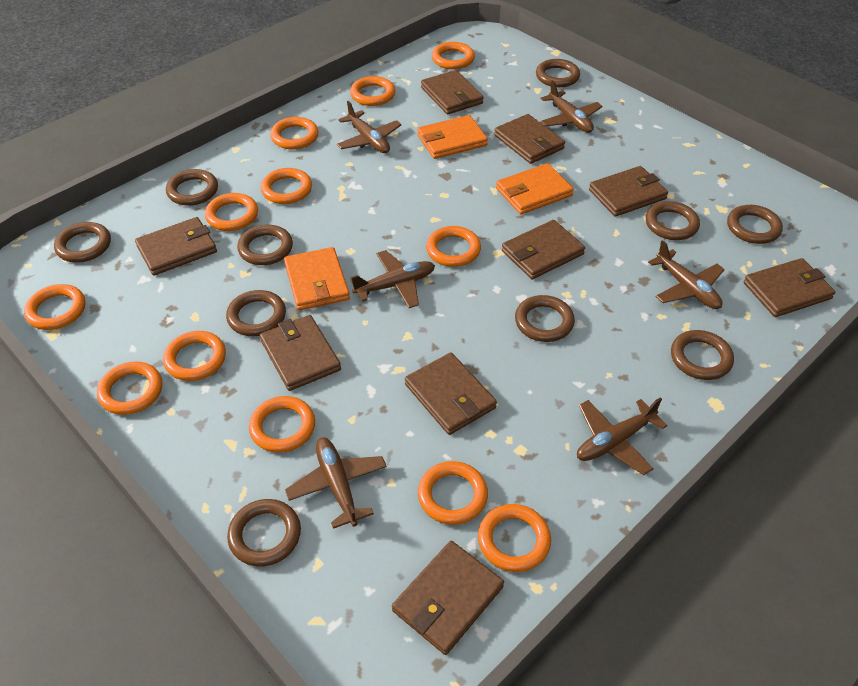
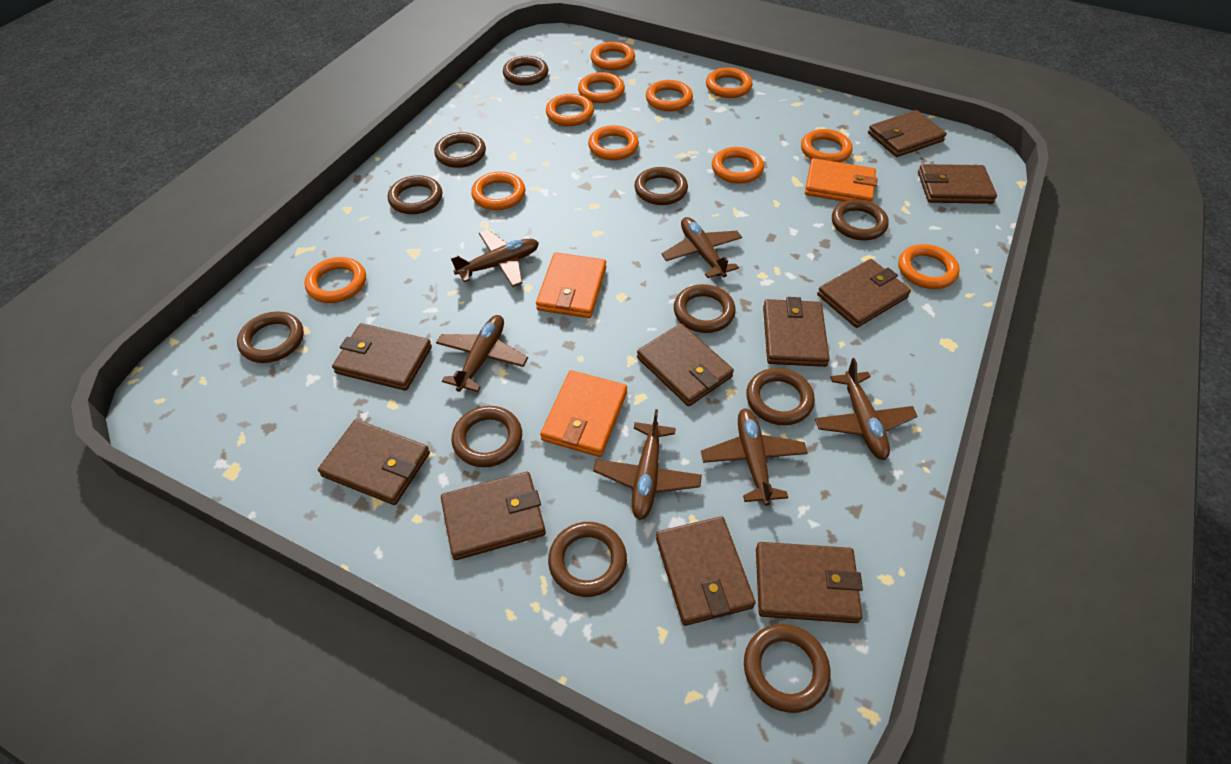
brown ring: [54,222,111,262] [166,169,218,206] [226,290,286,336] [227,499,301,567] [237,225,293,265] [515,295,575,342] [536,59,580,87] [646,201,700,240] [671,330,734,380] [727,205,783,244] = 10 -> [237,312,304,363] [388,175,442,214] [434,132,486,168] [452,406,522,467] [503,56,549,86] [548,522,627,597] [634,167,688,205] [674,284,736,333] [744,624,831,713] [746,368,815,425] [832,199,889,240] = 11
brown wallet: [135,217,217,276] [260,315,341,391] [392,541,504,655] [405,353,497,435] [421,70,484,115] [494,114,565,164] [502,220,585,280] [589,166,668,217] [743,258,835,317] = 9 -> [318,419,430,505] [332,323,432,391] [441,472,546,560] [637,323,734,406] [656,516,755,626] [756,542,863,623] [763,297,830,367] [817,259,911,328] [868,110,947,157] [918,164,997,204] = 10
orange ring: [24,284,86,330] [97,361,162,415] [163,331,226,381] [205,193,258,231] [249,396,315,453] [261,168,312,204] [270,117,319,149] [350,76,396,106] [418,461,488,525] [426,226,481,267] [432,42,475,69] [478,504,551,572] = 12 -> [305,257,366,303] [471,172,525,210] [546,94,594,126] [578,72,625,103] [588,125,639,160] [590,42,635,71] [646,80,693,111] [706,67,753,98] [712,147,764,184] [801,129,853,162] [898,244,960,289] = 11

